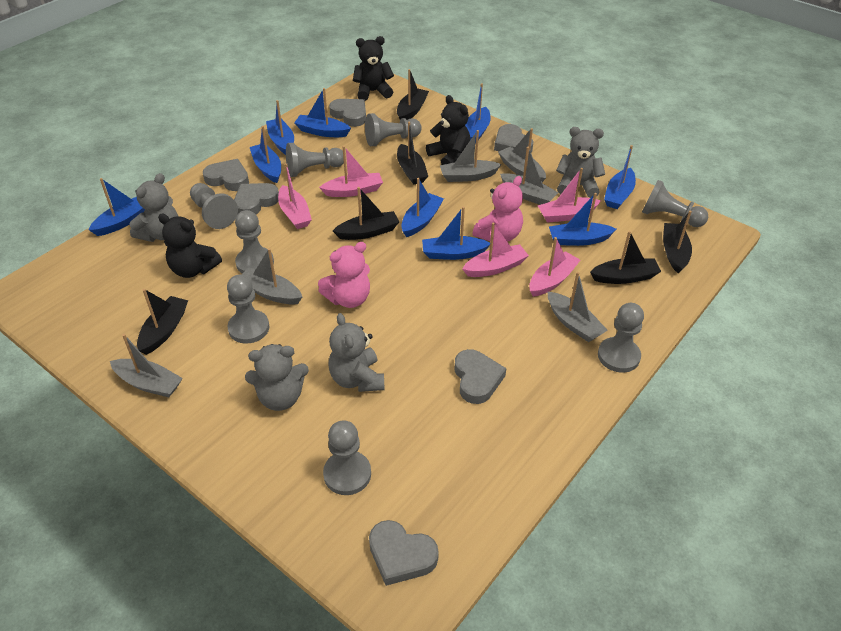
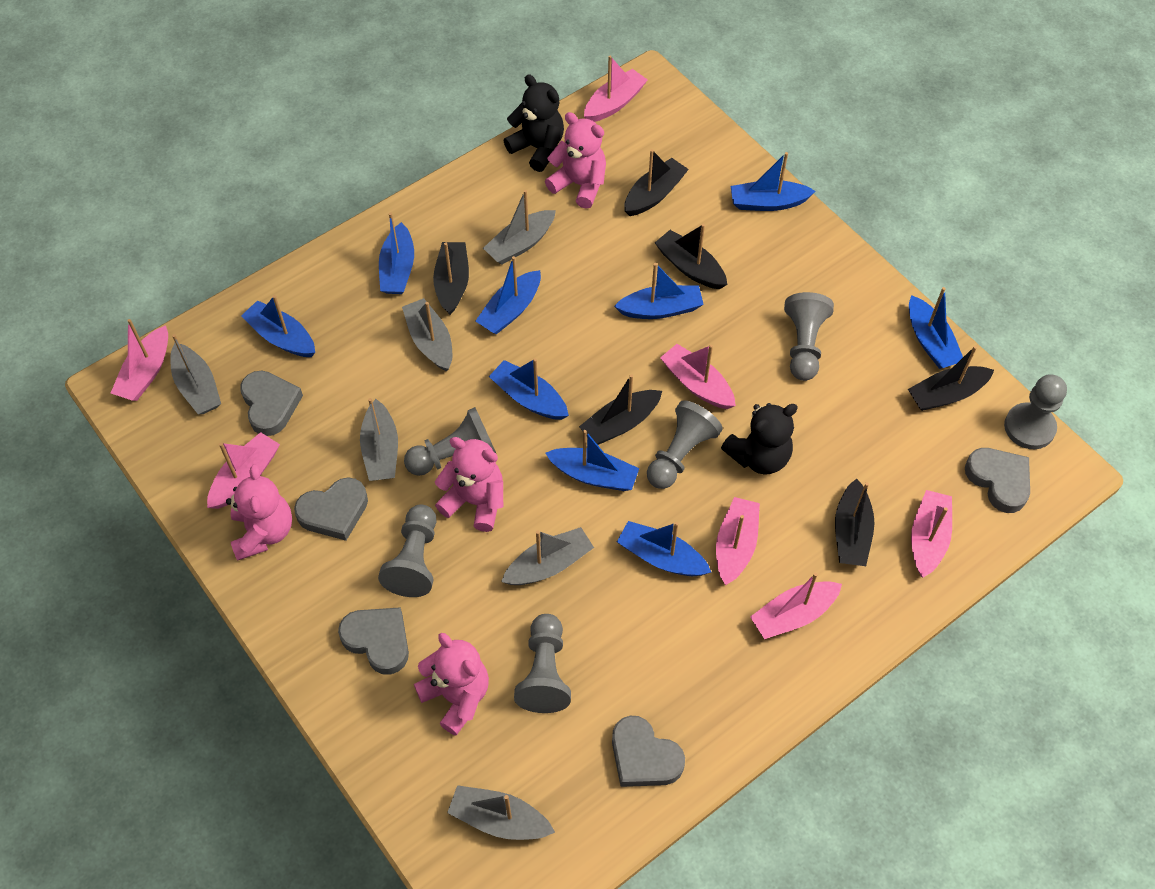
black teddy bear: [158,214,222,278] [353,36,394,101] [426,95,470,165] = 3 -> [504,74,564,172] [721,403,798,475] = 2
grey heart: [203,159,249,191] [234,183,279,215] [329,99,366,127] [369,520,439,586] [454,349,506,404] [494,124,533,152] = 6 -> [240,371,303,436] [294,478,368,541] [338,607,409,675] [612,716,685,787] [965,448,1030,513] = 5
grey pawn: [190,183,238,229] [227,275,269,343] [235,210,274,273] [286,143,344,177] [323,420,371,495] [365,113,422,146] [598,303,644,373] [642,180,708,227] = 8 -> [378,504,437,597] [404,407,496,476] [514,614,571,713] [647,400,723,489] [784,292,834,381] [1004,374,1067,449] = 6
grey teddy bear: [129,173,178,242] [245,344,309,411] [328,313,385,392] [556,127,605,198] = 4 -> none = 0
pink boat: [278,163,312,229] [319,146,383,197] [462,223,529,277] [529,237,581,297] [538,168,601,223] = 5 -> [111,319,168,401] [207,432,280,509] [584,56,648,122] [660,344,736,409] [716,497,760,585] [750,573,842,639] [911,490,952,577] = 7
pink teddy bear: [318,242,370,308] [472,176,523,242] = 2 -> [226,464,292,561] [414,633,489,736] [435,437,503,532] [545,112,606,209] = 4

